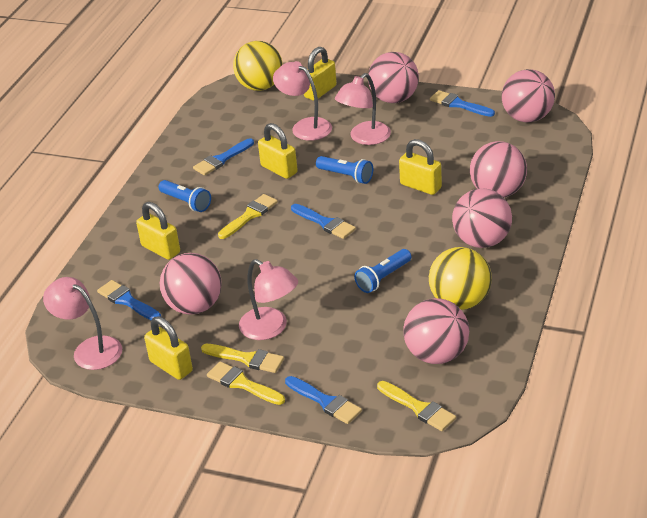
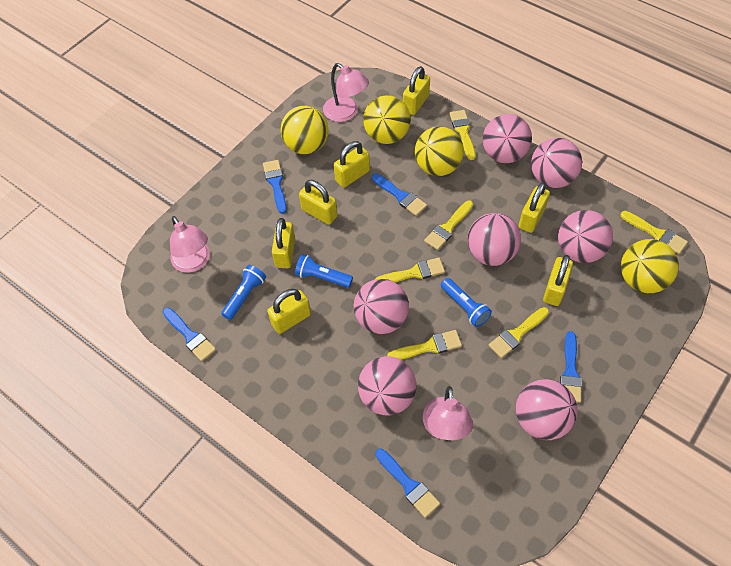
pink ball: [160,253,222,315] [368,52,419,103] [403,298,469,364] [452,188,512,248] [470,141,527,197] [502,69,555,123] = 6 -> [354,279,409,334] [358,356,417,416] [467,213,521,266] [483,114,532,163] [516,379,578,440] [531,138,582,188] [558,210,613,263] = 7
pink lamp: [43,277,122,370] [239,259,298,340] [273,61,332,141] [335,73,391,145] = 4 -> [170,216,210,273] [323,63,369,122] [423,386,473,440] = 3
yellow ball: [233,41,283,91] [429,247,492,310] = 2 -> [281,106,328,154] [363,96,411,144] [415,126,464,176] [621,239,679,293] = 4
yellow brush: [201,344,284,373] [207,361,285,405] [218,194,278,239] [377,381,456,431] = 4 -> [375,258,445,283] [387,330,462,360] [424,201,473,250] [450,110,476,160] [489,307,549,358] [620,211,688,254] = 6
yellow padlock: [136,202,180,260] [144,316,193,380] [258,123,298,179] [304,47,337,101] [399,139,442,195] = 5 -> [267,289,311,334] [272,218,295,268] [299,180,338,225] [334,141,370,188] [403,66,430,115] [519,182,550,233] [543,255,573,306] = 7

